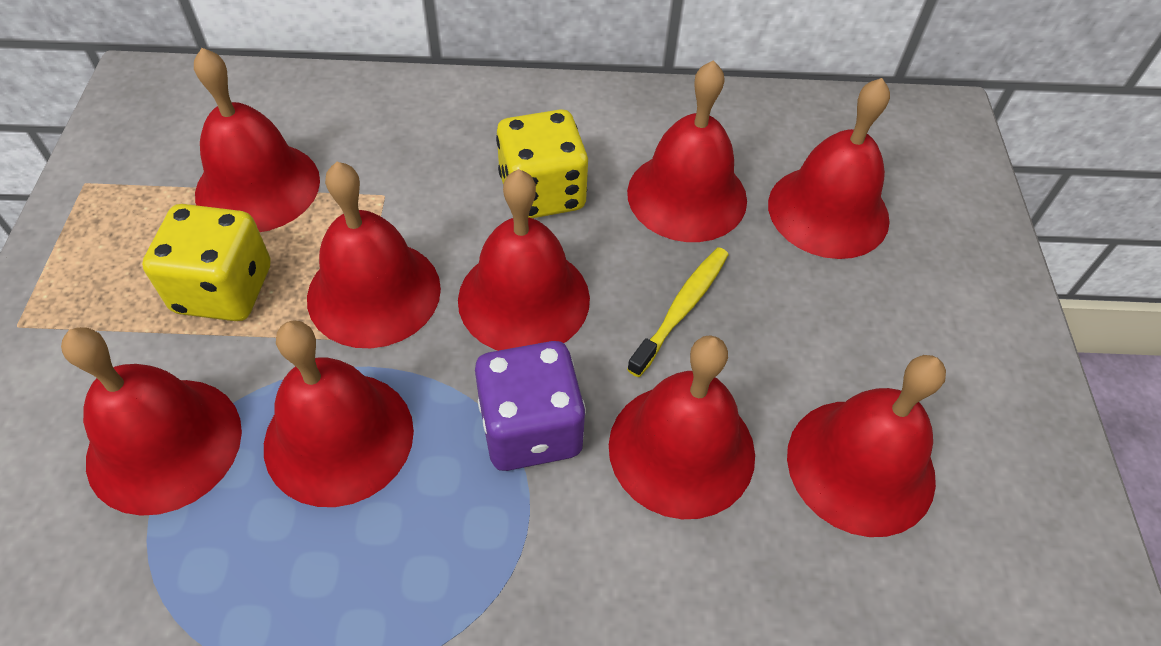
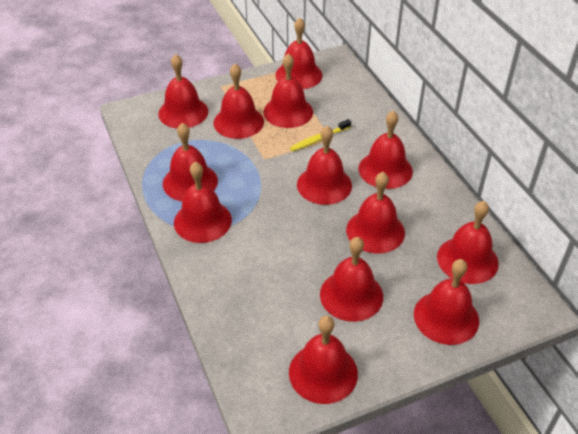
purple dice: [475,341,586,471] = 1 -> none = 0
red bell: [61,327,242,516] [194,48,320,232] [264,321,414,507] [307,162,441,348] [458,169,590,351] [609,335,755,519] [627,60,747,242] [768,78,890,259] [787,355,946,537] = 9 -> [158,54,208,128] [163,123,218,201] [174,162,232,243] [214,64,264,139] [264,53,313,128] [275,18,322,89] [289,316,358,404] [297,125,352,205] [320,237,383,322] [346,172,405,254] [359,111,413,189] [414,259,479,345] [437,201,499,284] = 13
yellow dice: [142,204,270,321] [496,109,588,218] = 2 -> none = 0

